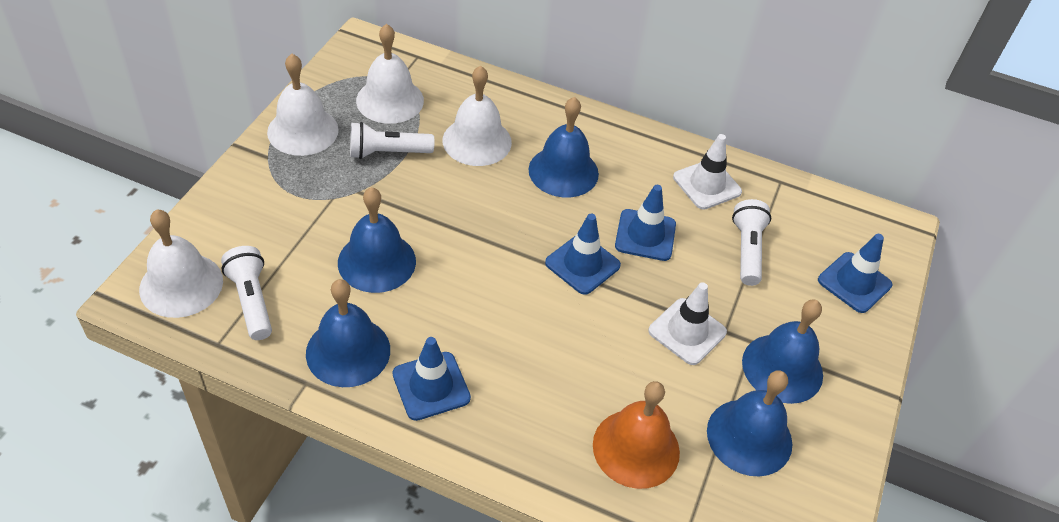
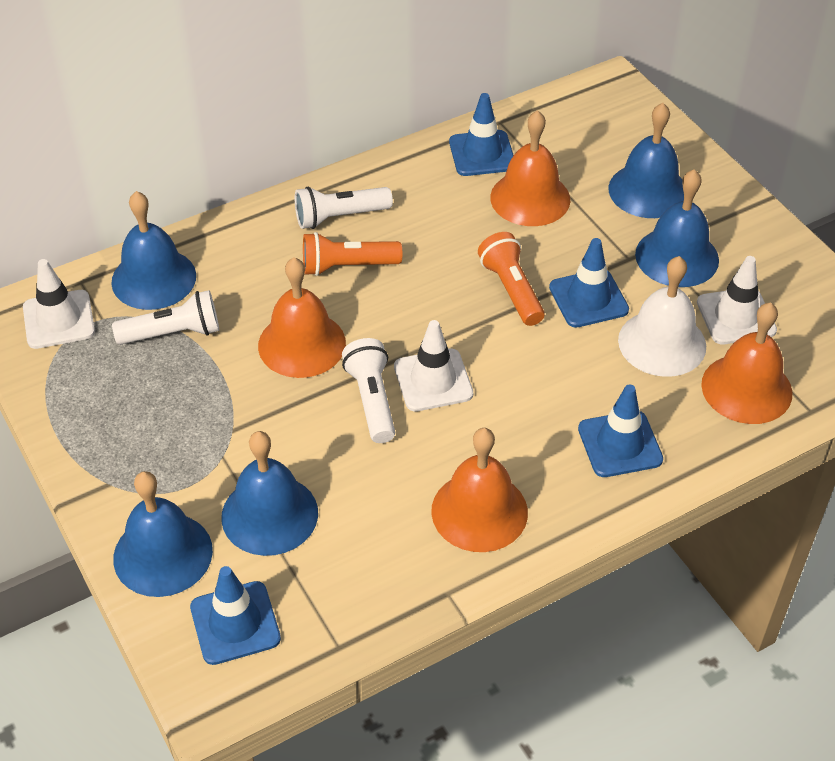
orange bell: [593,381,680,489] = 1 -> [258,257,346,378] [431,428,528,552] [490,110,570,226] [701,302,792,424] = 4
orange flashlight: none = 0 -> [303,232,402,276] [478,232,545,326] = 2
white bell: [139,209,223,318] [267,54,339,156] [356,24,424,124] [443,65,512,166] = 4 -> [618,256,706,377] = 1
white traffic cone: [648,282,727,365] [673,134,742,210] = 2 -> [23,259,95,349] [394,320,473,412] [697,256,777,344] = 3

